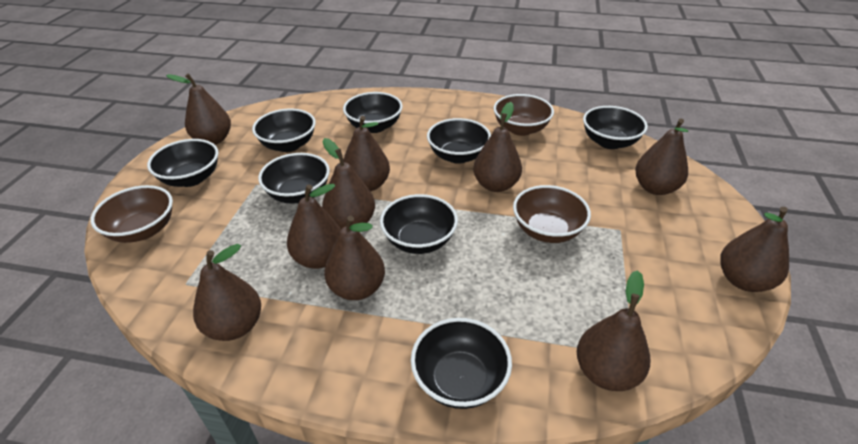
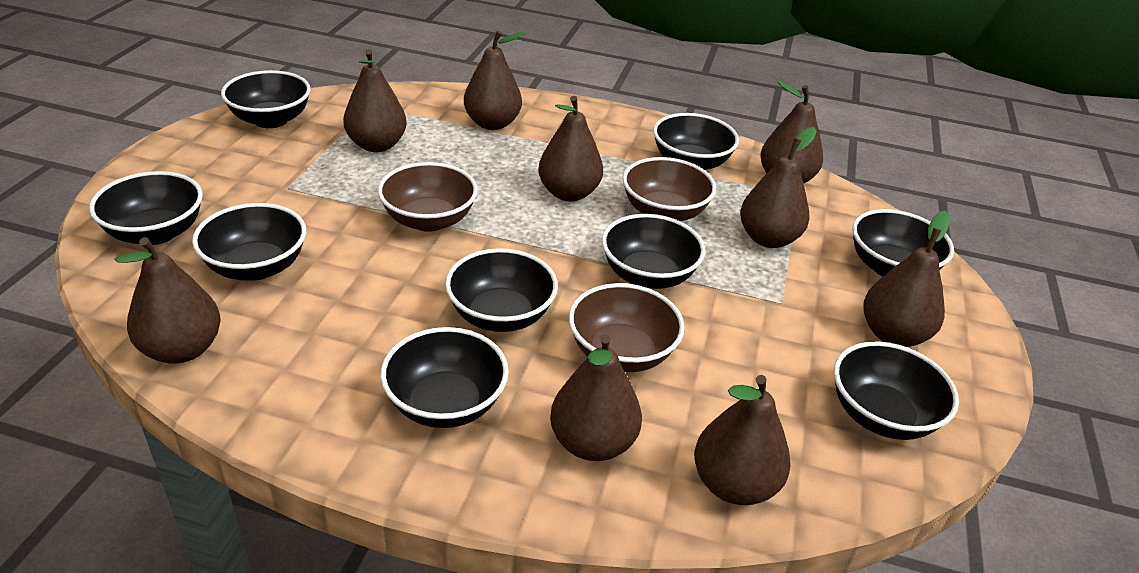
black bowl: [147,139,218,187] [252,109,316,152] [258,153,330,204] [343,92,403,133] [380,194,458,254] [411,318,512,409] [427,118,491,164] [583,106,648,149] = 8 -> [89,171,203,245] [192,203,306,281] [221,70,311,128] [380,327,509,428] [445,248,558,332] [602,214,705,289] [653,113,739,170] [834,341,959,440] [852,209,954,277] = 9
brown pear: [166,73,231,145] [193,244,261,341] [287,184,341,269] [322,138,375,229] [324,216,385,300] [343,116,390,191] [473,102,522,192] [577,270,650,391] [635,119,689,195] [720,207,789,292] = 10 -> [115,237,221,364] [343,49,407,152] [464,30,526,130] [538,96,603,201] [550,334,642,461] [694,375,791,505] [740,127,817,248] [760,81,823,184] [863,211,950,347] = 9

